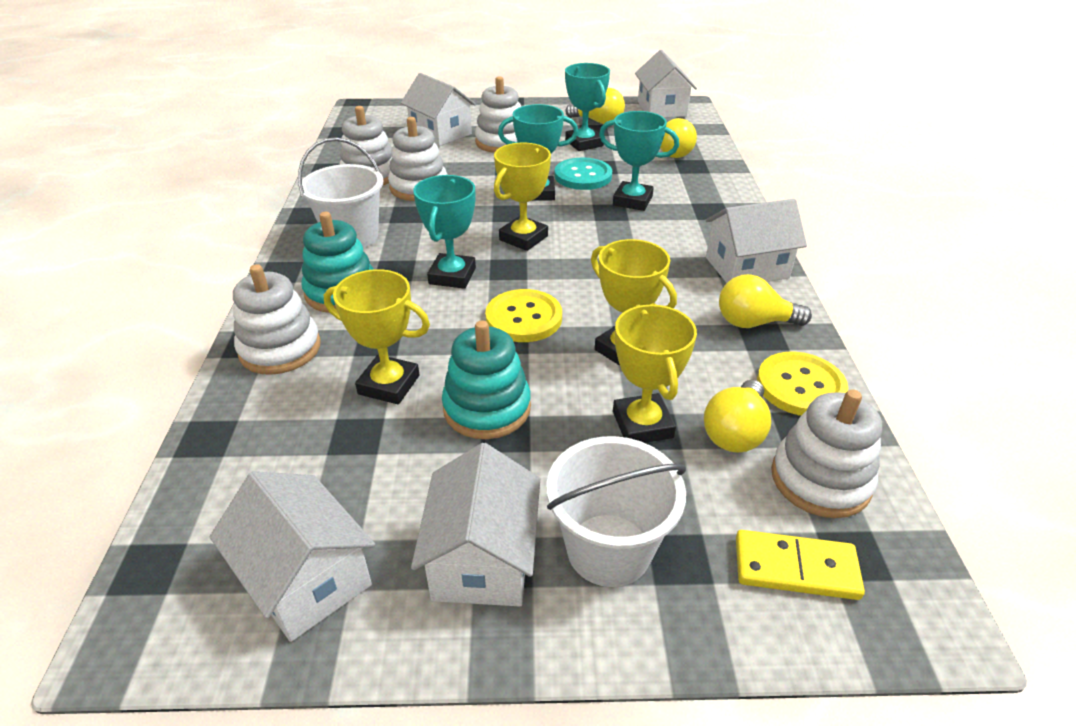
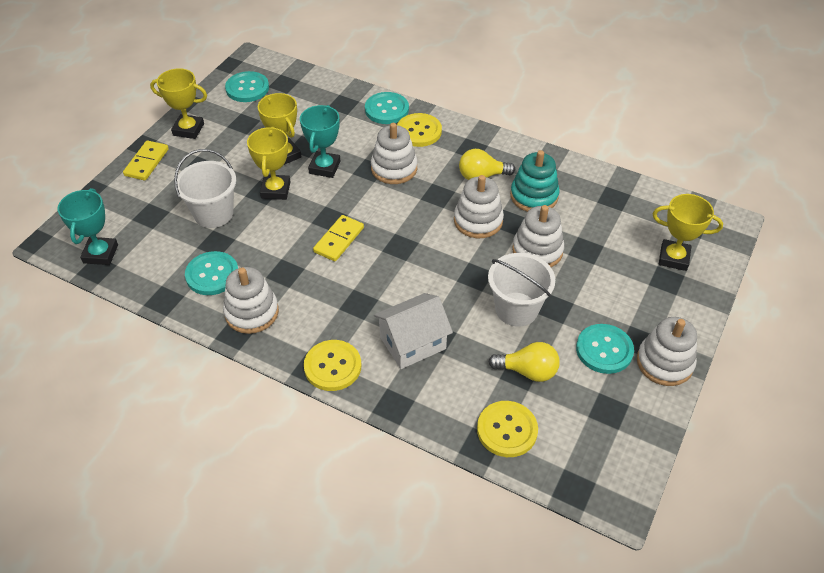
turquoise button: [554,158,612,190] = 1 -> [185,251,238,295] [225,71,269,102] [365,92,409,124] [576,324,634,374] = 4
turquoise stacking toy: [301,212,373,313] [442,320,531,439] = 2 -> [510,150,560,212] = 1
turquoise trophy: [413,175,476,289] [498,104,578,201] [565,63,610,151] [599,111,679,211] = 4 -> [58,188,118,265] [300,105,340,178] = 2
white house: [210,471,375,642] [401,73,476,146] [411,443,540,606] [635,50,697,118] [705,199,807,283] = 5 -> [374,293,453,369] = 1
yellow button: [485,289,562,342] [757,352,848,416] = 2 -> [304,340,361,391] [397,113,442,147] [477,401,538,457] = 3
yellow domino: [736,530,865,600] = 1 -> [123,141,169,181] [313,215,364,261] = 2
yellow light bulb: [565,88,625,124] [660,118,697,158] [704,380,771,453] [719,274,812,328] = 4 -> [459,149,515,180] [488,342,560,382] = 2

